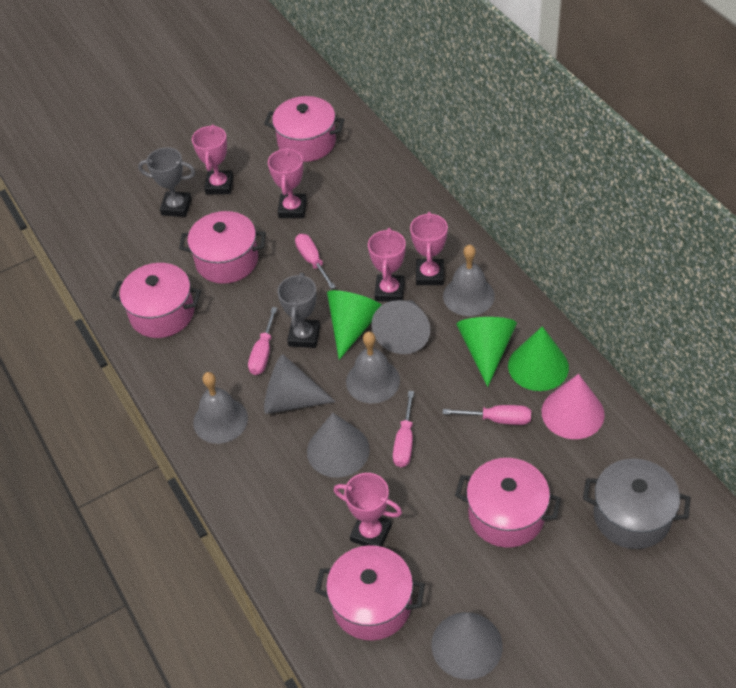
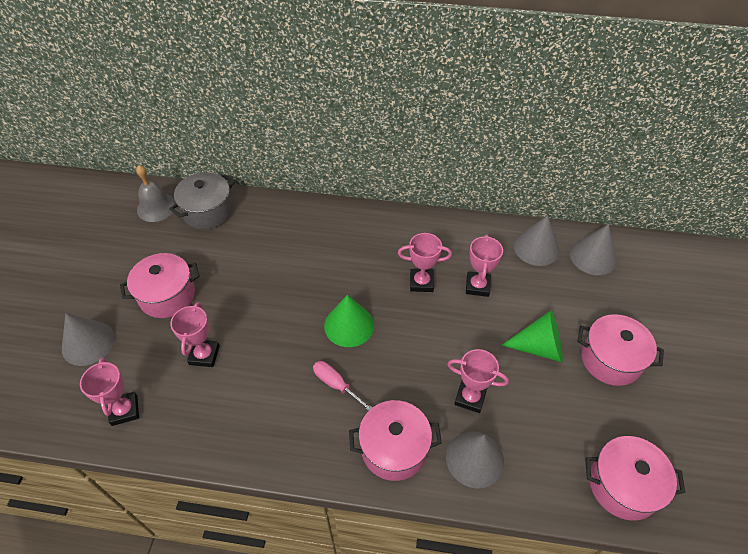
green cone: [327,290,382,360] [457,317,517,387] [508,326,569,391] = 3 -> [324,295,374,347] [501,310,563,362] = 2
grey bell: [193,372,248,444] [346,332,400,403] [443,245,495,316] = 3 -> [136,165,176,222] = 1
grey trophy: [138,147,195,217] [277,273,320,348] = 2 -> none = 0
pink cone: [542,374,605,439] = 1 -> none = 0
pink pot: [111,263,201,338] [179,211,266,284] [264,96,345,162] [315,545,425,641] [455,458,561,548] = 5 -> [120,253,200,318] [349,400,442,481] [577,314,664,386] [585,436,685,521] = 4
pink screwdriver: [248,307,277,375] [295,234,336,289] [393,391,414,467] [443,405,531,425] = 4 -> [313,361,372,411] = 1

